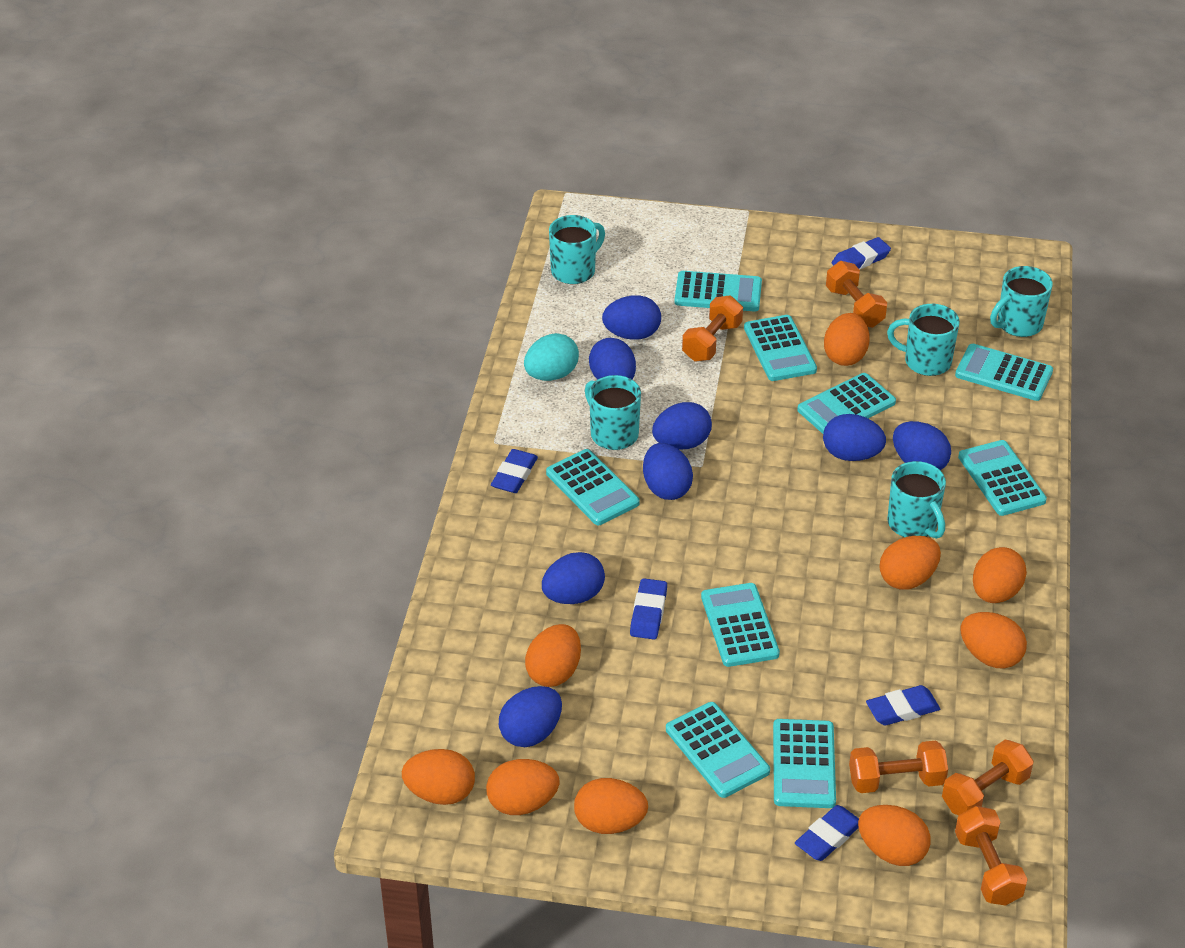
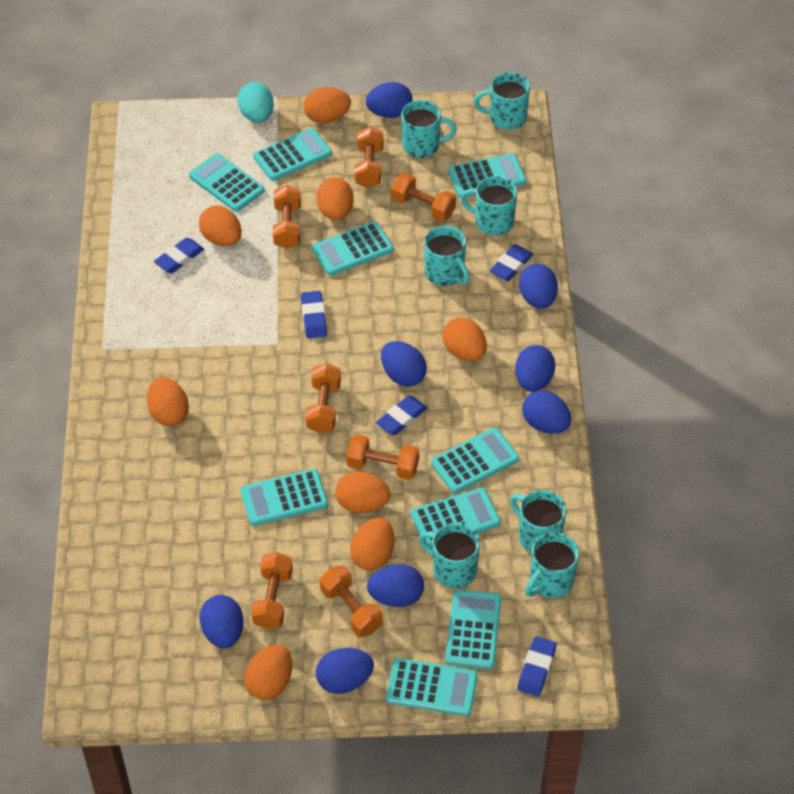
orange dumbbell: [682,295,743,361] [826,261,887,328] [849,740,948,793] [942,740,1034,815] [955,806,1028,906] = 5 -> [251,552,293,629] [273,185,301,249] [306,363,341,433] [320,565,383,637] [346,434,419,480] [354,126,384,188] [391,173,456,221] = 7
orange egg: [402,749,475,805] [486,759,559,815] [525,624,581,687] [574,778,648,834] [824,313,870,366] [858,805,931,866] [880,536,941,590] [961,612,1027,669] [973,547,1027,603] = 9 -> [147,377,189,426] [199,206,242,246] [244,644,292,700] [304,87,351,123] [317,177,354,220] [335,471,390,513] [350,518,394,571] [442,317,487,361] = 8
turquoise mug: [549,215,605,284] [585,375,641,450] [887,304,960,376] [888,461,946,539] [990,266,1053,337] = 5 -> [401,100,457,158] [419,523,480,588] [424,226,469,286] [460,176,517,235] [474,72,530,130] [510,490,567,553] [525,532,579,598] = 7

